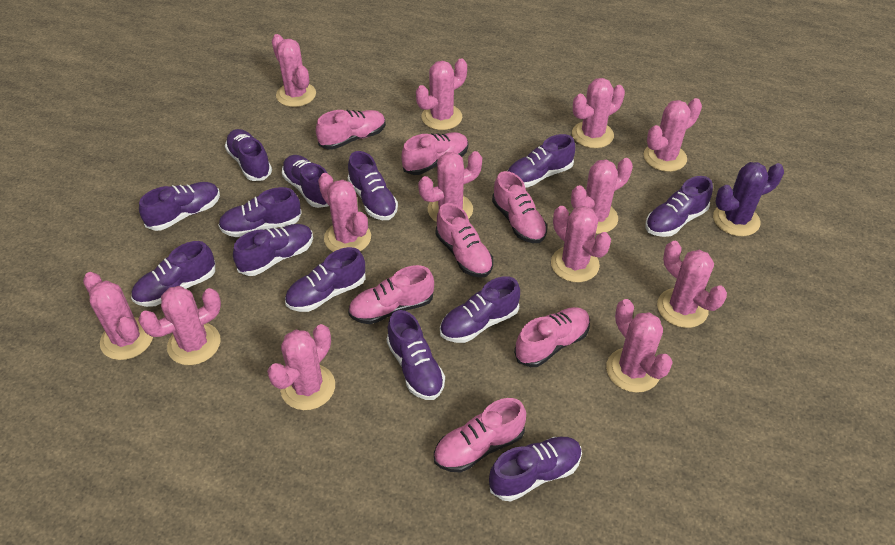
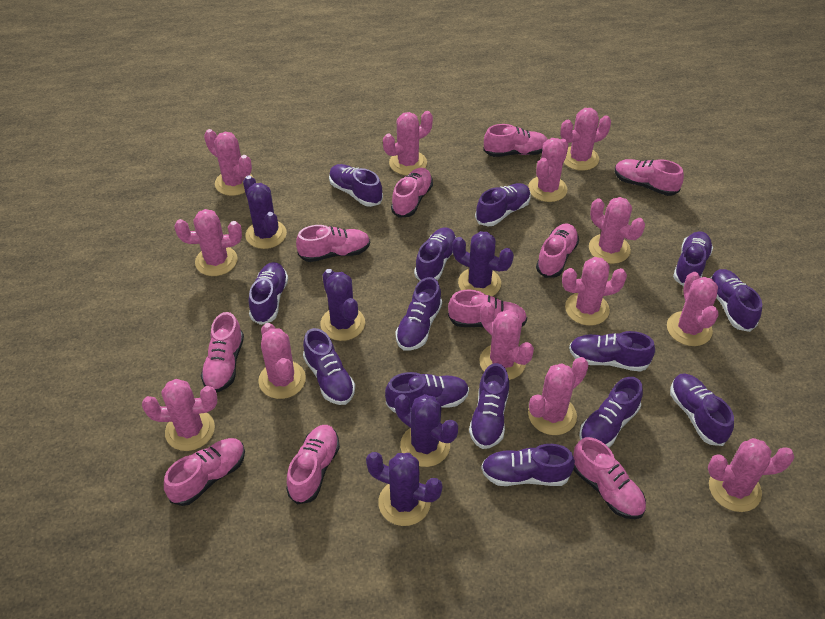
pink shoe: [316,110,386,150] [348,265,434,324] [401,132,469,175] [434,398,526,472] [436,203,493,278] [492,171,547,243] [514,307,590,367] = 7 -> [164,438,245,506] [201,312,244,392] [286,425,340,505] [296,225,370,262] [391,168,433,218] [448,290,527,327] [483,124,548,157] [536,223,579,278] [573,437,646,519] [615,159,684,196] = 10
purple cactus: [713,162,784,236] = 1 -> [243,175,287,249] [321,269,365,341] [366,452,442,526] [395,394,458,467] [452,231,514,296] = 5
purple shoe: [131,241,215,307] [139,182,220,231] [218,187,302,237] [225,129,272,181] [233,224,313,276] [282,155,329,208] [285,247,366,312] [348,151,398,220] [387,310,445,400] [440,276,520,343] [489,437,582,501] [508,134,575,188] [645,176,713,237] = 13 -> [249,262,288,325] [303,328,355,405] [329,164,383,207] [385,372,469,413] [396,277,442,351] [414,227,456,281] [469,363,509,449] [475,183,531,226] [481,444,575,486] [569,331,655,372] [579,377,643,448] [670,374,734,446] [673,231,713,286] [711,269,762,332] = 14

